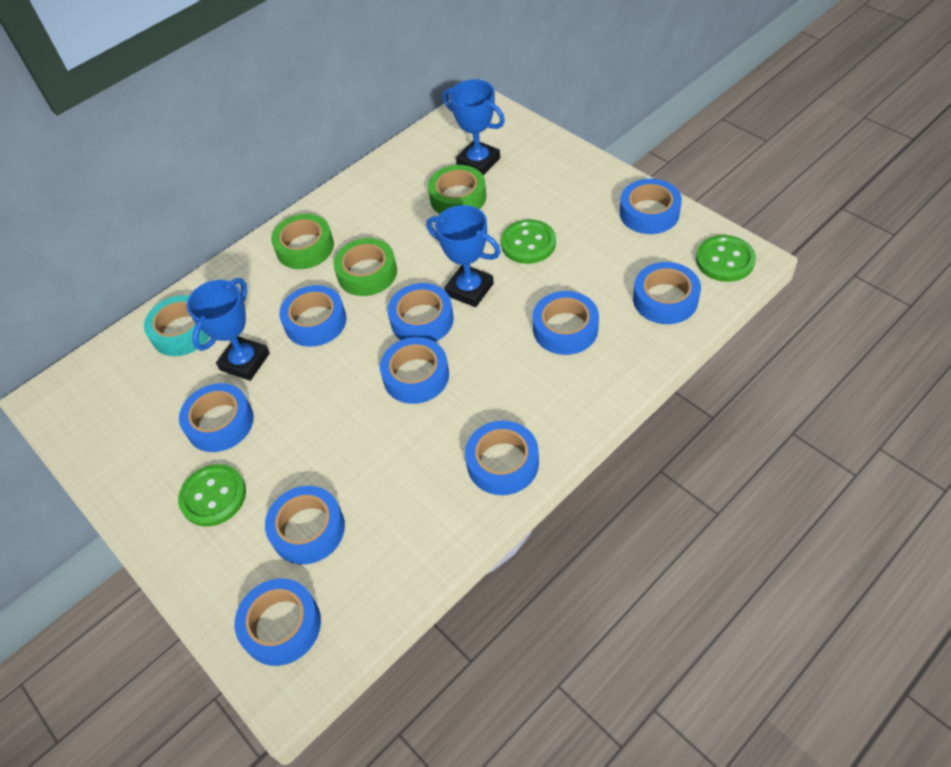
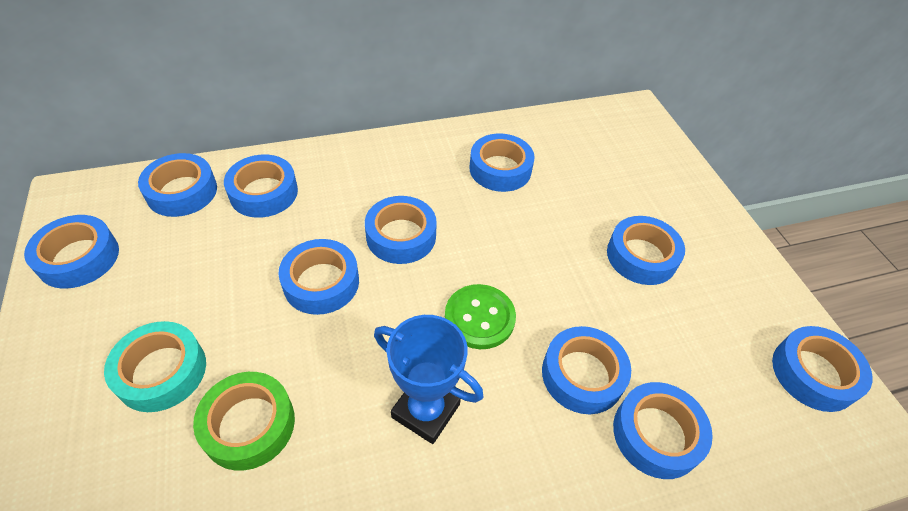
blue trophy: [187,278,270,381] [427,205,501,307] [443,79,505,175] = 3 -> [374,315,484,444] = 1
green button: [178,464,246,527] [501,219,556,264] [696,235,756,282] = 3 -> [445,284,516,349] = 1
green tape: [271,214,334,269] [333,238,397,296] [428,165,486,214] = 3 -> [193,372,295,471] = 1

